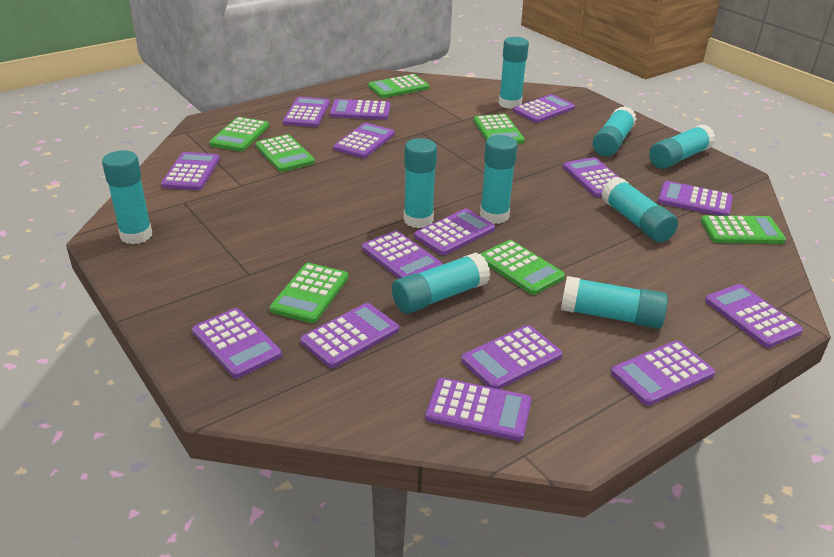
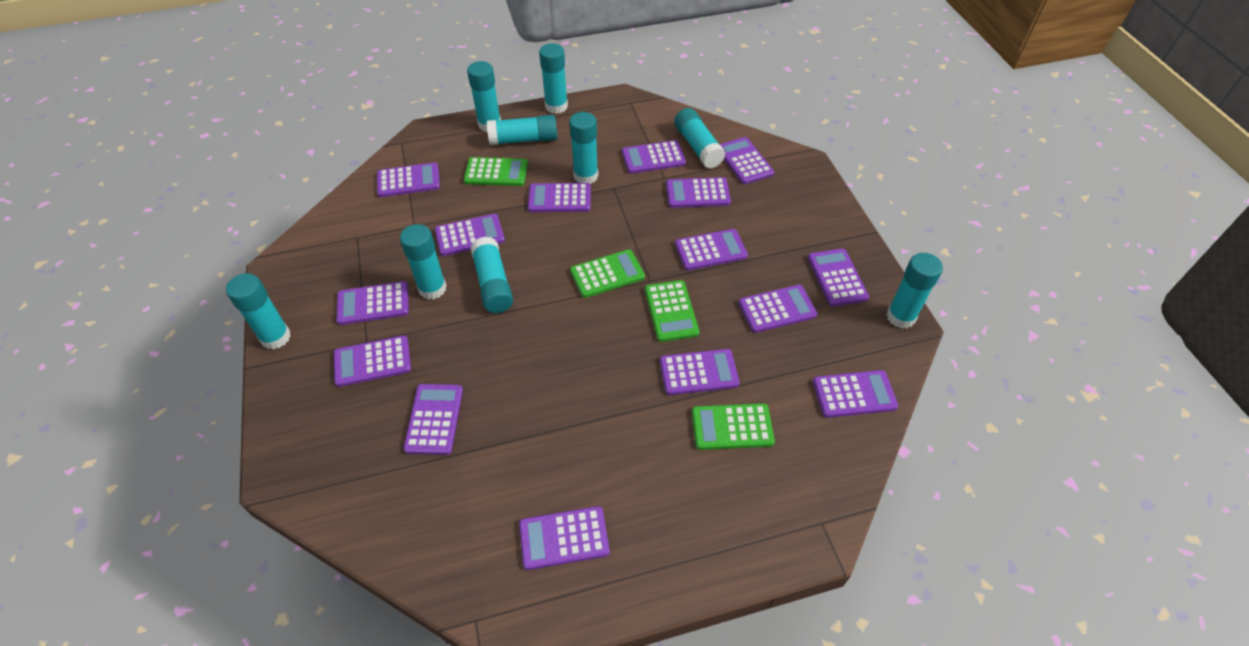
green calculator: [209,117,269,151] [255,134,315,172] [270,263,348,323] [368,74,429,98] [474,114,525,144] [481,240,565,295] [701,215,786,244] = 7 -> [464,157,528,186] [570,249,645,298] [645,280,699,342] [692,403,775,450] = 4

